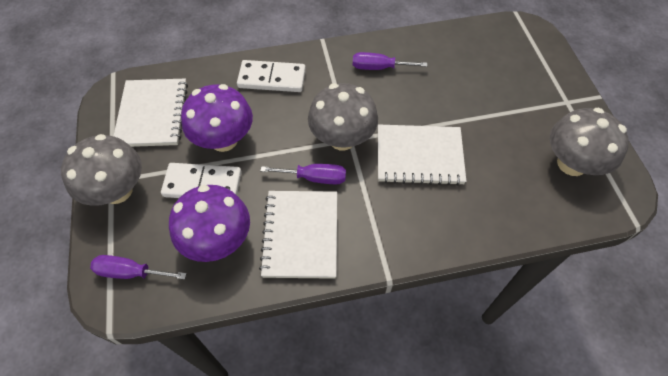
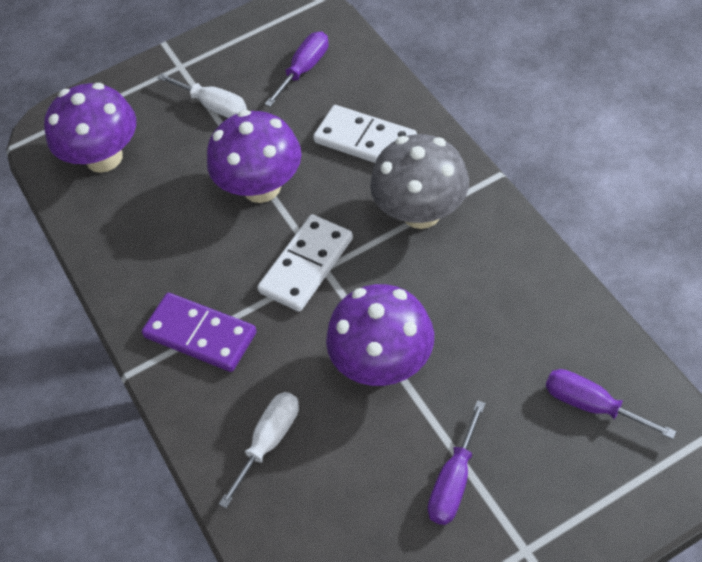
grey mushroom: [61,134,142,206] [308,83,378,150] [550,108,629,176] = 3 -> [370,134,469,229] = 1
purple domino: none = 0 -> [142,293,256,372] = 1
purple mushroom: [169,185,250,262] [181,84,253,152] = 2 -> [44,83,136,173] [207,110,301,203] [326,284,434,386] = 3
white notebook: [114,79,188,147] [259,191,337,279] [378,124,466,186] = 3 -> none = 0
white screwdriver: none = 0 -> [157,73,247,118] [219,392,299,508] = 2

